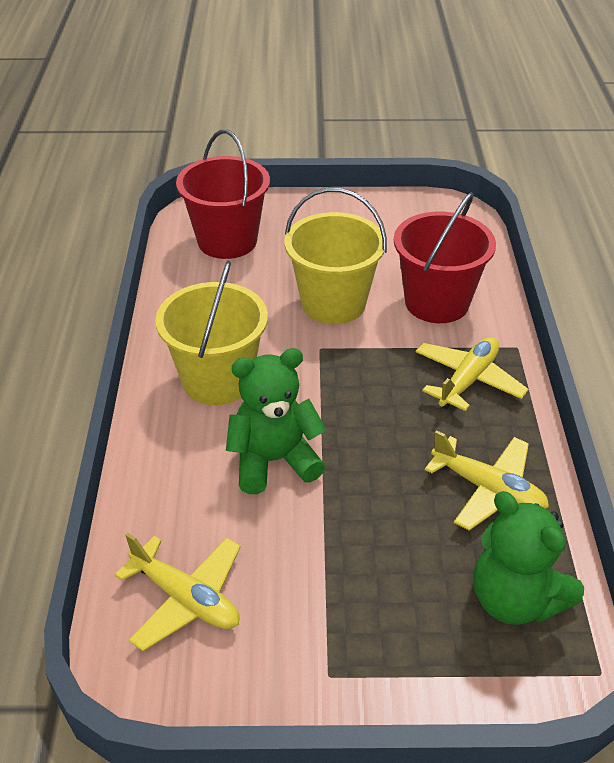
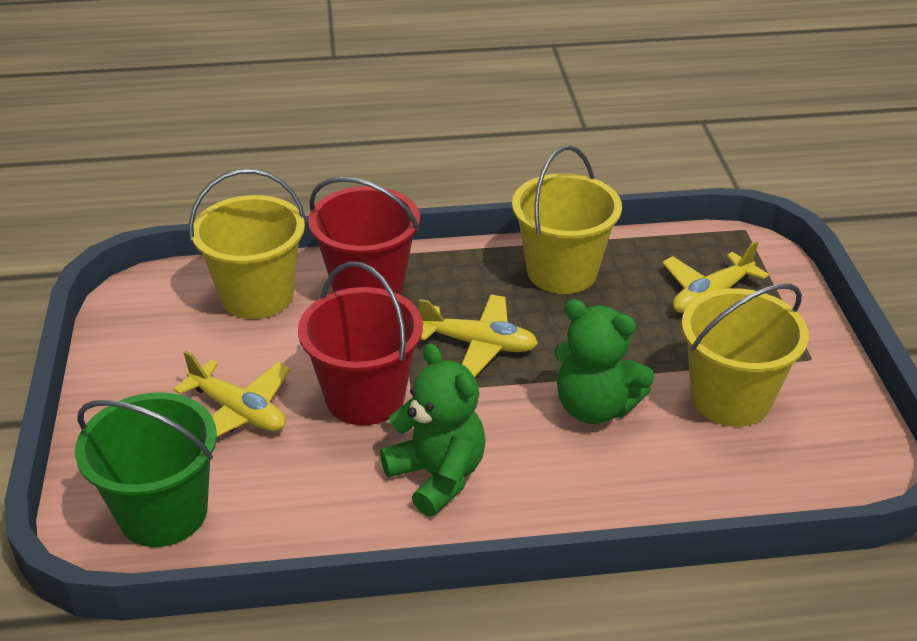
green bucket: none = 0 -> [75,393,217,547] = 1
yellow bucket: [155,261,268,405] [284,187,387,324] = 2 -> [189,169,306,319] [512,146,622,294] [681,284,809,427] = 3

